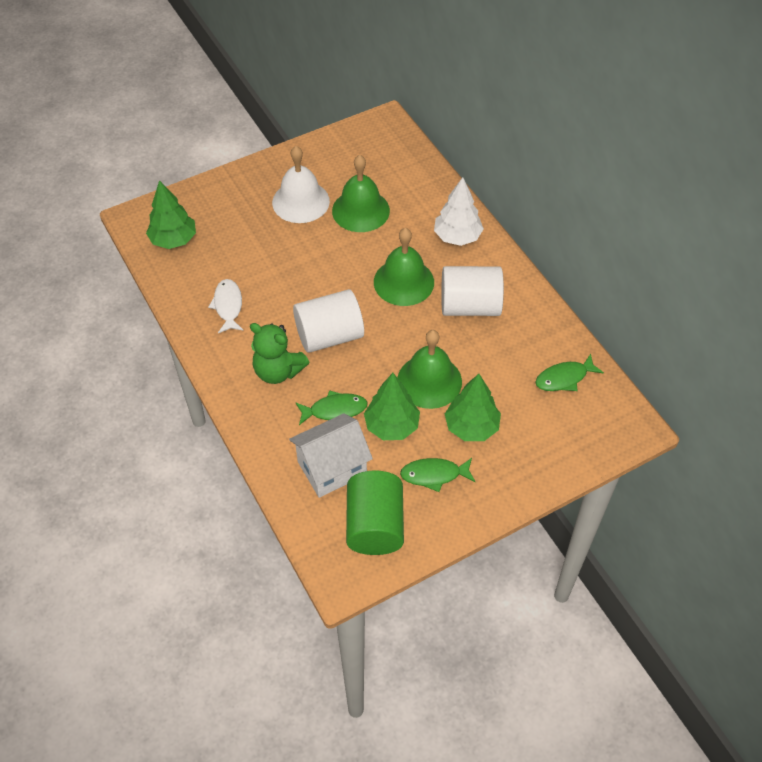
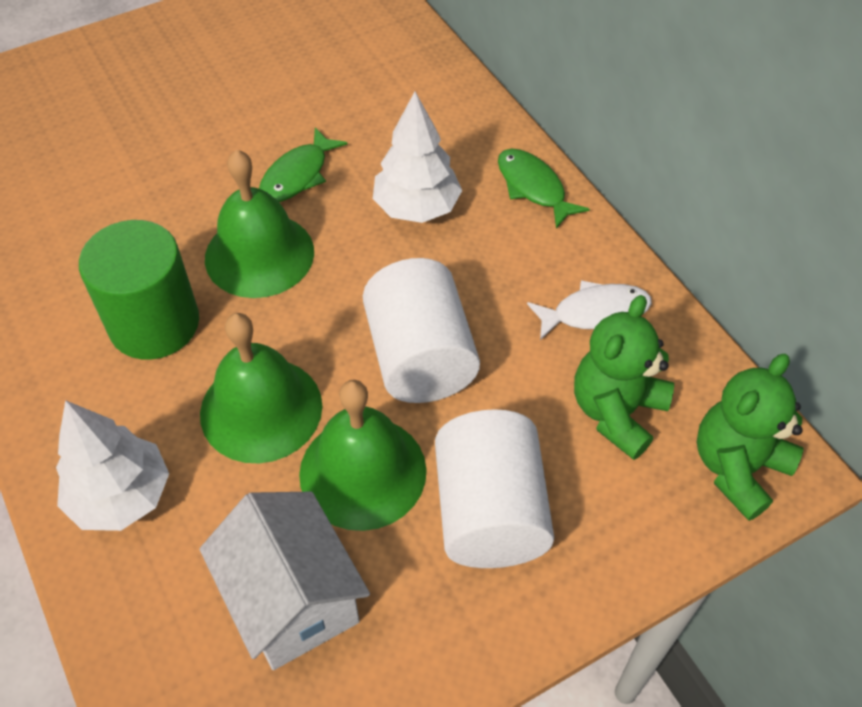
green fish: [295,390,368,425] [400,458,476,492] [535,354,604,391] = 3 -> [259,128,348,202] [498,148,590,229] = 2
green teddy bear: [250,323,309,384] = 1 -> [574,295,674,460] [697,354,803,521] = 2
green tree: [146,180,196,249] [364,373,420,440] [445,374,501,441] = 3 -> none = 0
white bell: [272,146,330,223] = 1 -> none = 0
white tree: [434,177,484,246] = 1 -> [56,400,169,531] [373,92,462,223] = 2

